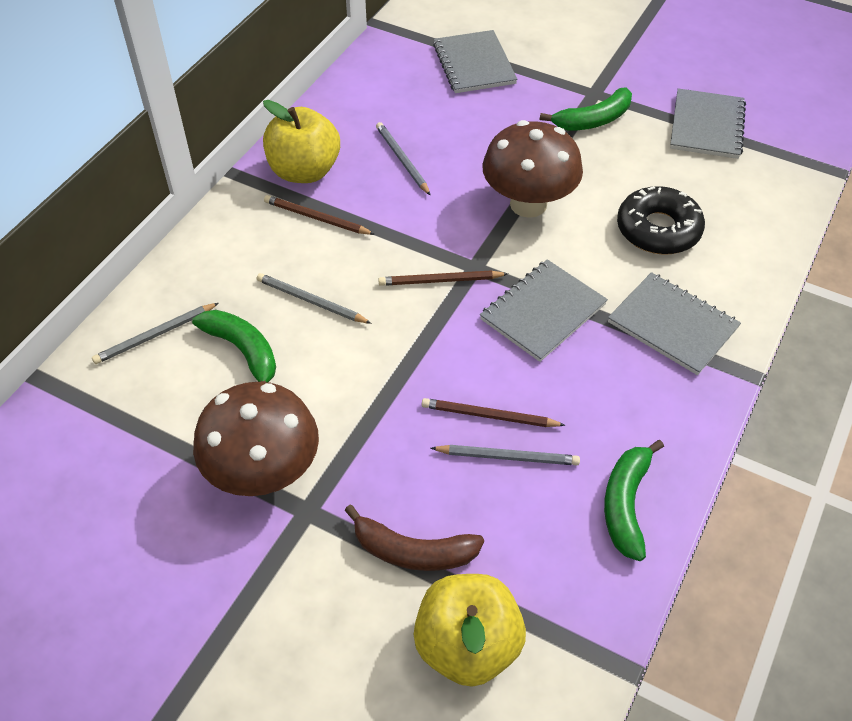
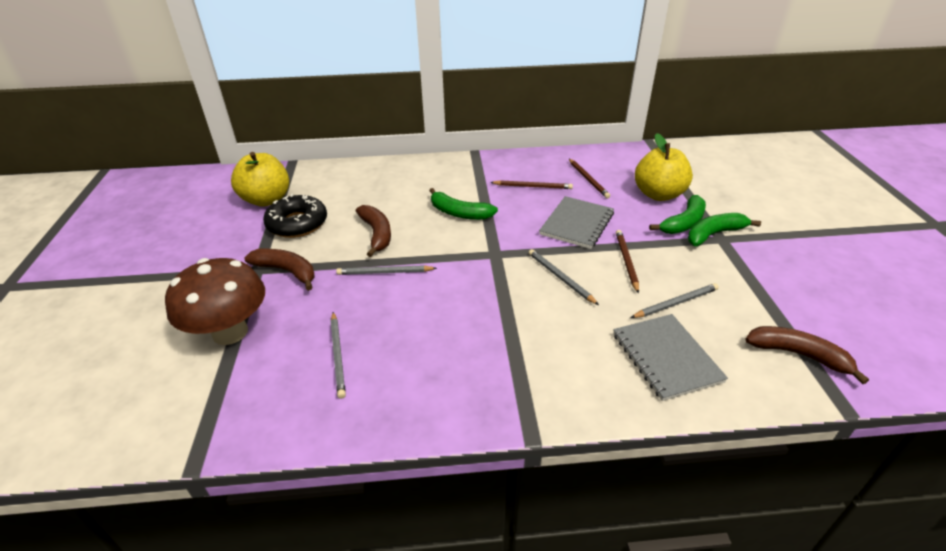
brown banana: [344,505,484,571] = 1 -> [244,248,314,291] [356,205,391,257] [745,326,869,384] = 3
brown mushroom: [193,382,319,496] [482,120,583,218] = 2 -> [165,258,265,345] = 1
grey notebook: [433,30,518,93] [480,259,608,362] [608,272,741,375] [670,88,746,159] = 4 -> [539,196,614,249] [613,314,728,401] = 2

